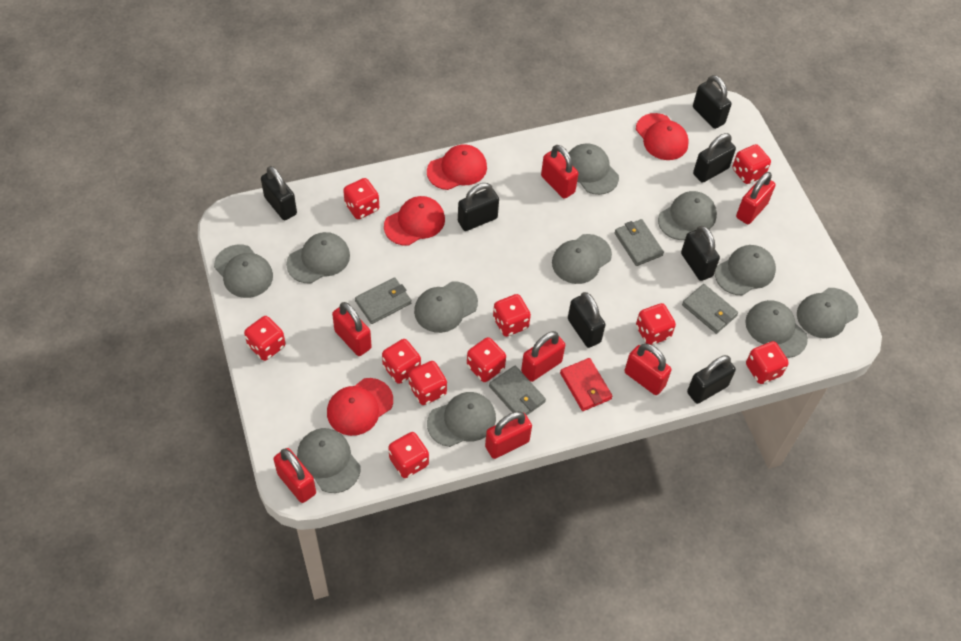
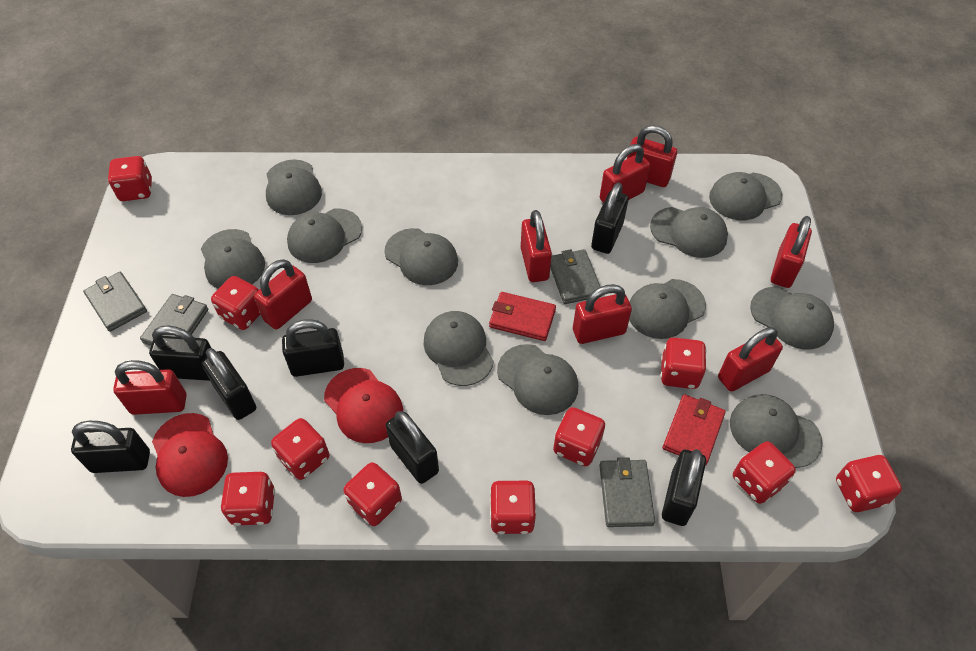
red cap: [327,378,393,436] [384,196,445,246] [427,144,487,190] [636,113,689,160] = 4 -> [152,413,228,497] [324,368,403,443] = 2
red padlock: [273,448,316,503] [332,302,372,356] [485,411,532,459] [521,331,565,382] [541,145,579,199] [624,344,672,395] [736,172,776,224] = 7 -> [113,360,186,415] [254,259,312,330] [521,210,552,282] [573,284,632,344] [600,144,650,203] [627,125,677,187] [718,327,783,392] [771,216,812,288] = 8
red wallet: [560,358,613,411] = 1 -> [489,292,556,341] [663,394,726,466] = 2

